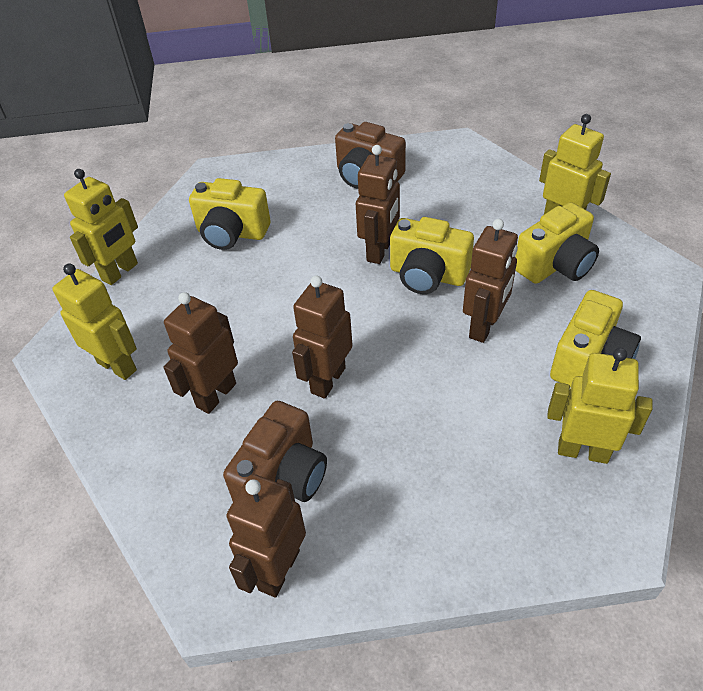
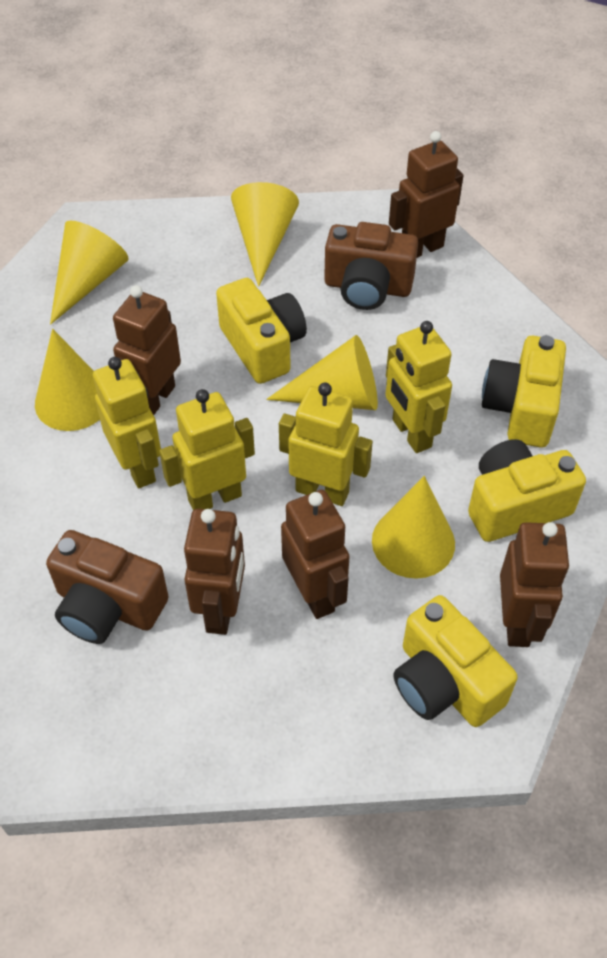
yellow cone: none = 0 -> [35,329,100,431] [50,220,129,325] [231,182,299,287] [266,335,378,410] [372,476,455,579] = 5

